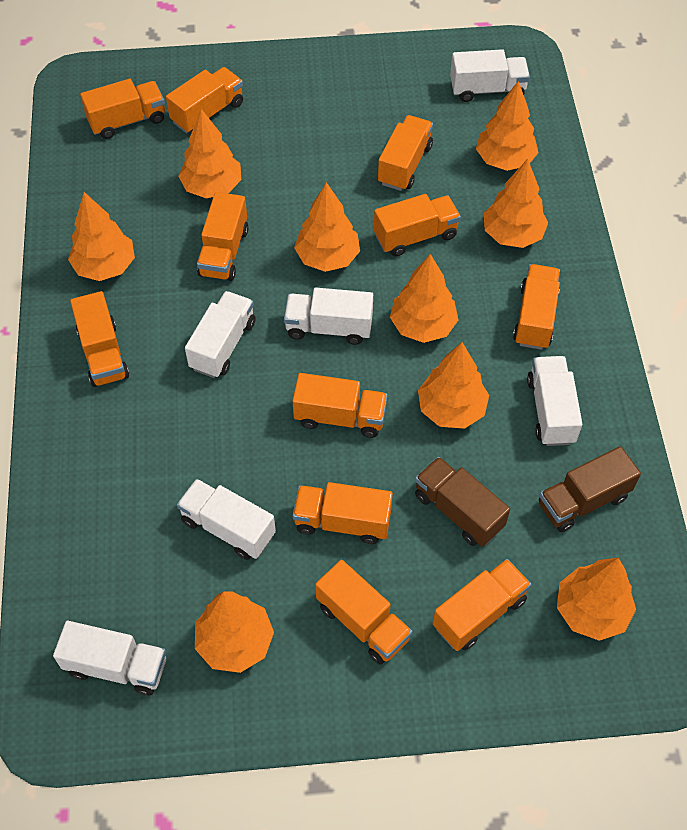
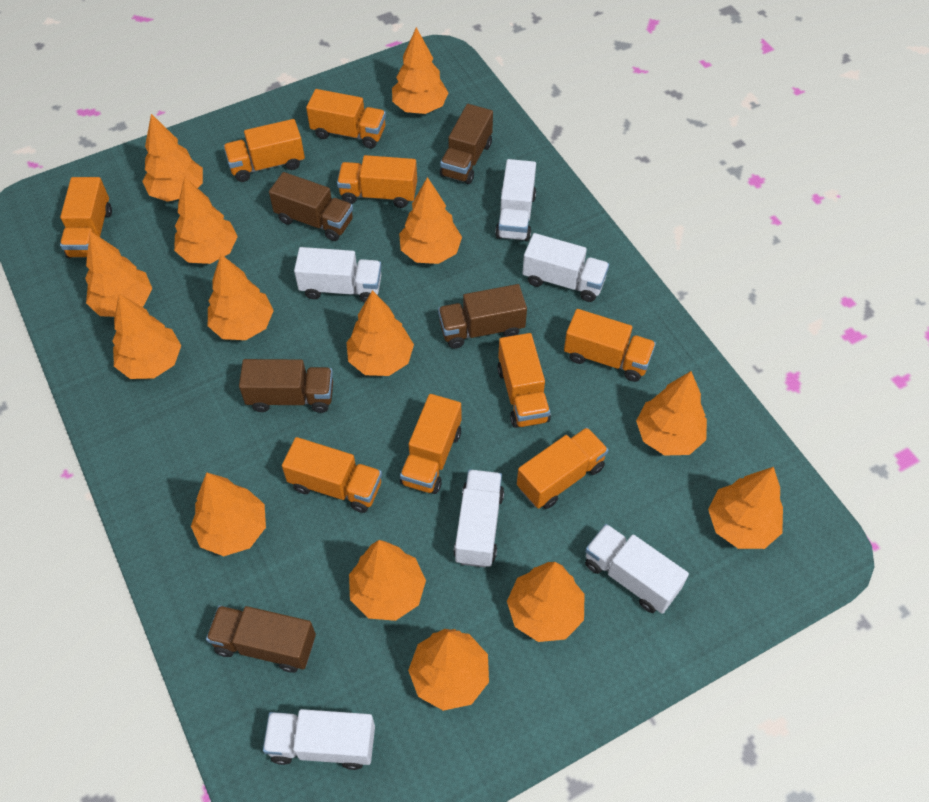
brown truck: [415,457,510,547] [539,446,641,532] = 2 -> [206,605,316,672] [239,359,333,413] [269,172,353,241] [438,284,527,349] [440,104,493,184] = 5
orange tree: [68,192,135,281] [178,109,241,198] [195,591,274,673] [294,182,360,272] [390,254,459,343] [418,342,489,429] [476,81,539,171] [484,159,548,248] [557,558,636,641] = 9 -> [85,231,152,317] [112,293,181,379] [142,114,203,202] [174,177,238,264] [191,472,266,556] [208,254,274,340] [346,290,414,376] [349,540,426,621] [392,27,448,114] [399,177,462,264] [408,629,489,711] [507,562,584,642] [636,371,707,456] [708,467,783,549] = 14
orange truck: [70,291,129,387] [80,79,165,139] [166,67,243,133] [197,192,248,281] [292,373,387,438] [293,482,393,544] [315,560,412,665] [374,194,461,257] [378,115,433,191] [432,559,531,651] [513,264,560,350] = 11 -> [60,177,112,258] [223,119,305,182] [282,437,382,513] [306,89,386,149] [337,155,417,208] [400,394,461,494] [497,333,551,428] [517,427,608,509] [564,309,656,382] = 9

